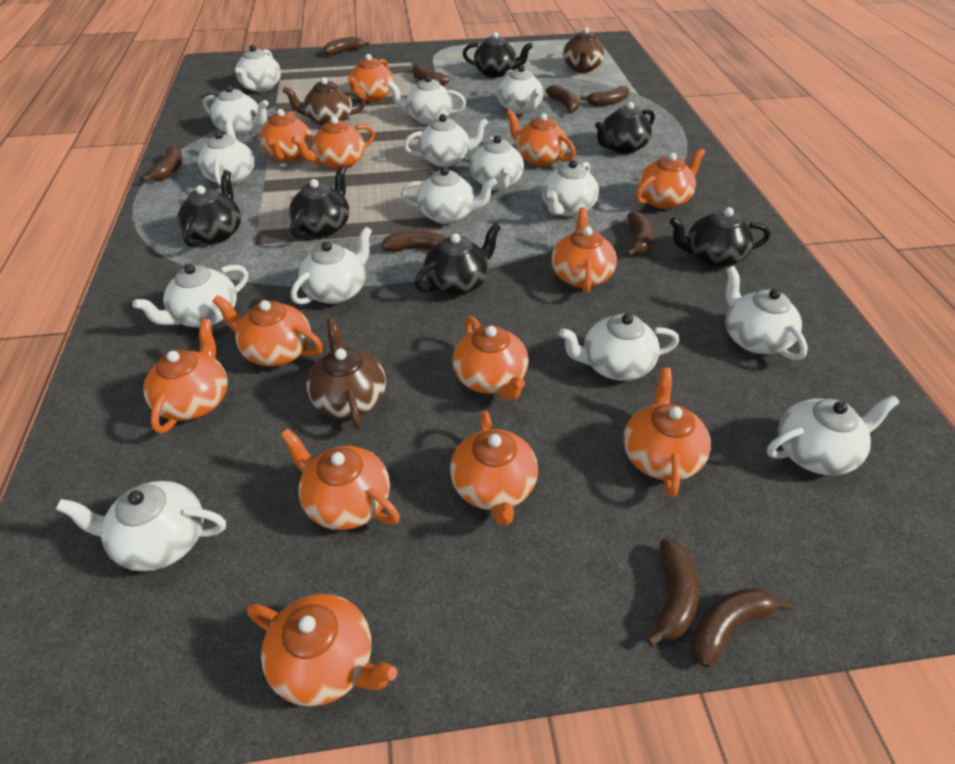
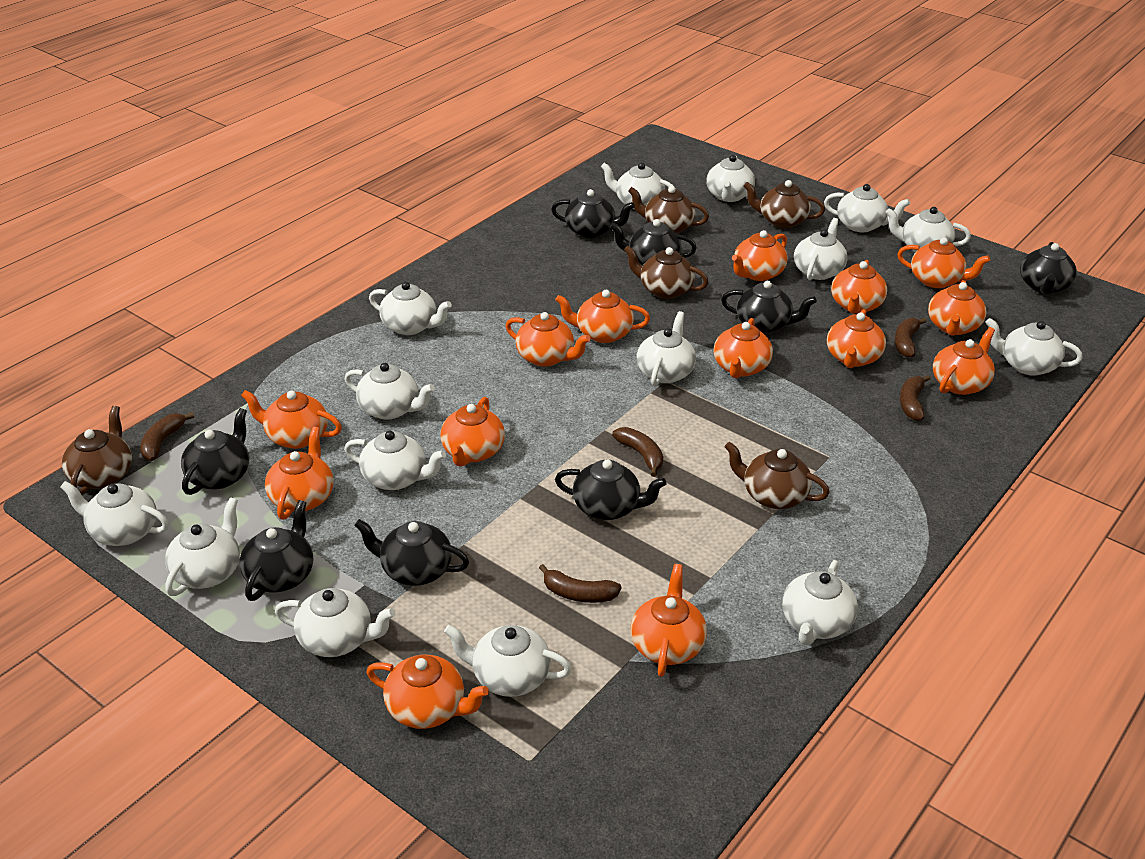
black teapot: [178,170,241,247] [289,166,349,239] [415,223,501,295] [463,32,533,78] [595,102,655,154] [669,207,770,267] = 6 -> [181,408,249,495] [239,500,313,601] [354,519,469,586] [551,189,635,238] [555,459,667,520] [610,219,697,266] [721,280,817,333] [1020,242,1077,294] = 8
brown banana: [142,145,183,181] [324,37,370,55] [381,230,446,252] [412,63,449,86] [546,85,579,113] [580,86,629,106] [626,211,654,257] [646,539,699,647] [691,588,794,668] = 9 -> [140,412,194,461] [539,564,622,603] [612,427,663,477] [894,318,927,358] [900,375,931,421] = 5
brown teapot: [283,77,365,126] [306,318,386,429] [563,27,605,73] = 3 -> [62,406,132,495] [624,246,709,299] [628,186,709,234] [724,442,830,509] [744,180,825,228] = 5
orange teapot: [143,319,228,433] [213,295,323,367] [247,594,397,707] [260,109,312,162] [280,428,400,530] [291,116,375,170] [347,54,394,102] [450,410,538,526] [453,316,529,400] [506,109,576,166] [551,207,617,294] [623,367,711,498] [635,148,705,209] = 13 -> [241,390,342,449] [265,427,333,520] [366,655,489,729] [440,397,505,467] [505,312,591,367] [555,290,650,343] [630,564,707,677] [713,318,773,378] [732,230,788,281] [827,309,886,368] [831,260,887,314] [897,237,990,288] [928,280,986,336] [933,327,995,395] = 14

